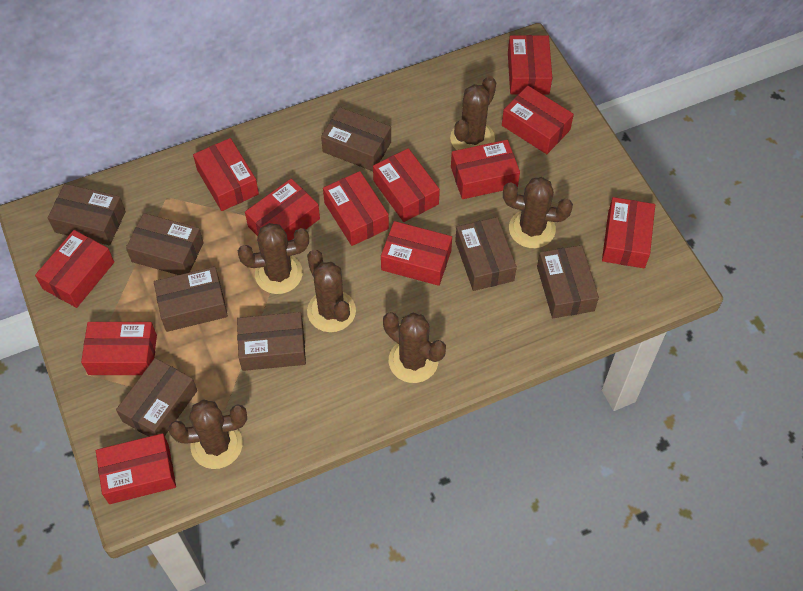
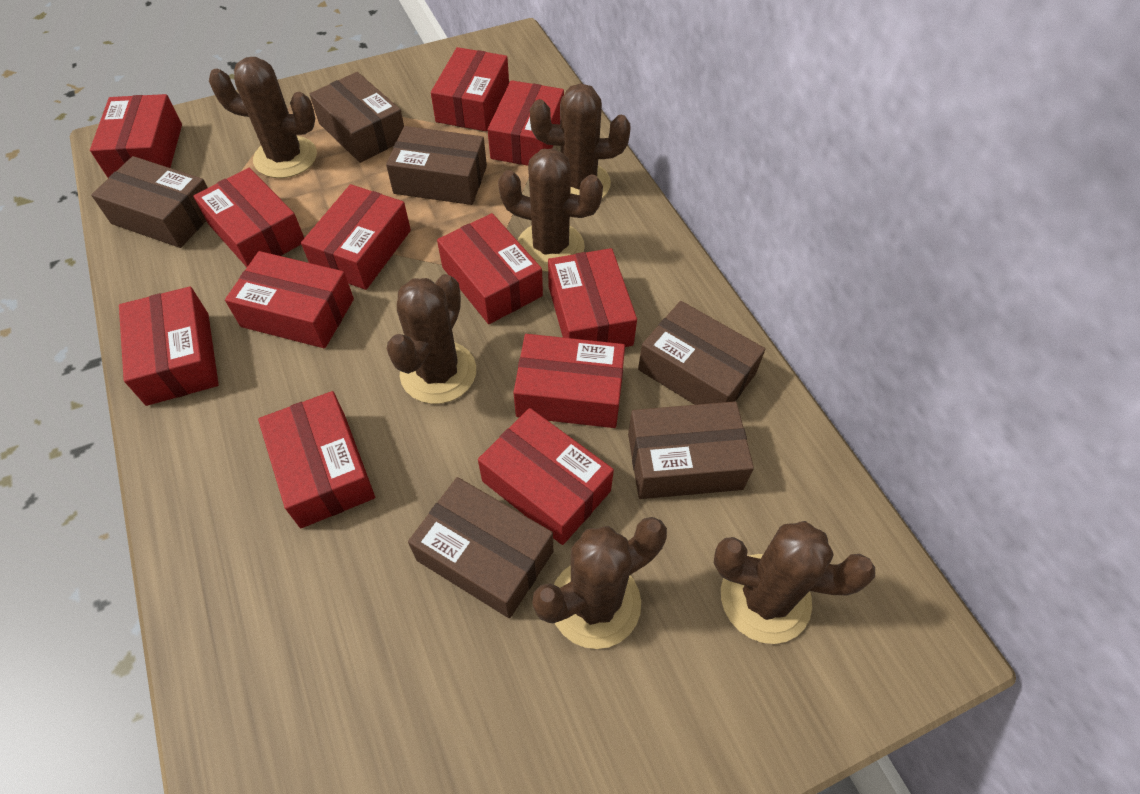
brown box: [47,184,126,245] [116,358,197,437] [126,213,204,275] [154,267,228,332] [237,312,306,371] [321,107,391,171] [455,217,517,291] [537,245,599,318] = 8 -> [91,156,208,248] [310,72,404,163] [386,126,487,205] [408,477,553,618] [628,401,754,499] [638,301,765,405] = 6

